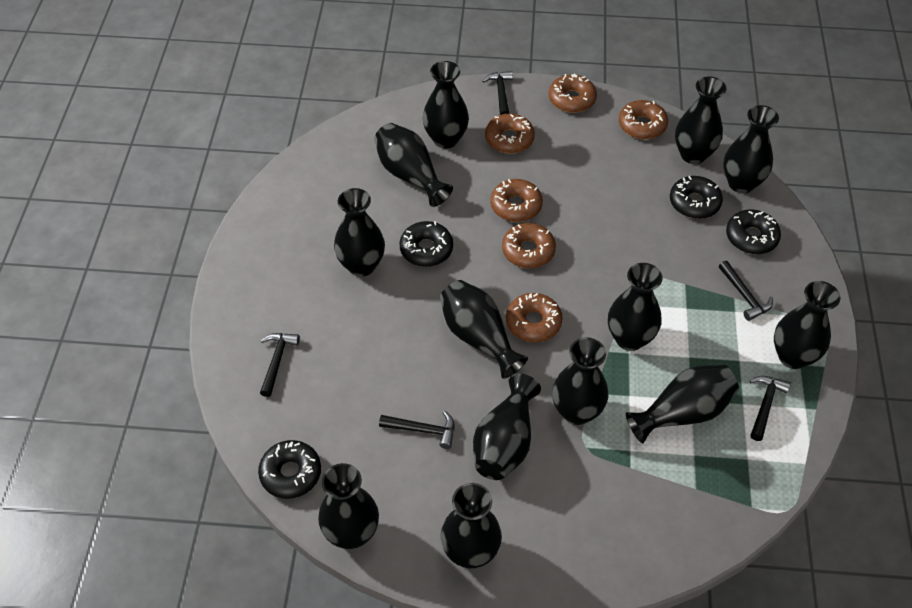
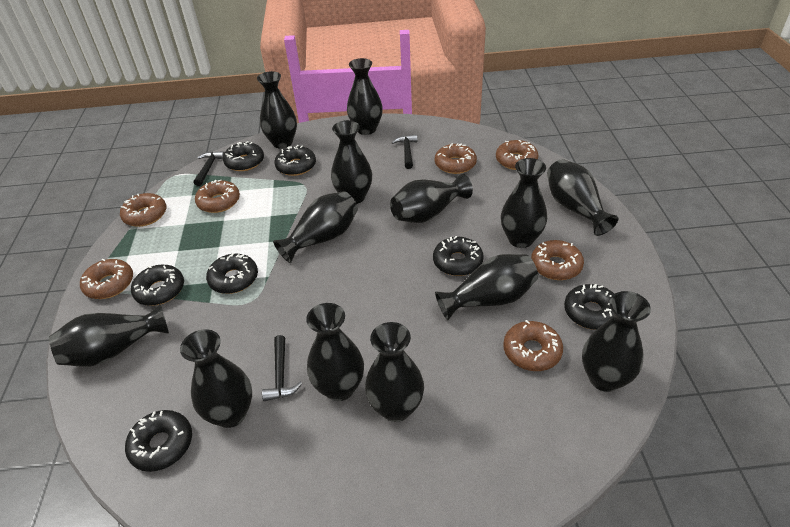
black donut: [258,440,321,499] [399,221,453,267] [670,176,723,219] [726,209,781,254] = 4 -> [125,410,192,472] [131,265,184,306] [206,253,258,294] [223,141,264,171] [274,145,316,176] [433,236,484,276] [564,284,614,330] = 7
black hammer: [260,333,300,397] [379,410,454,449] [482,71,513,115] [719,261,773,321] [749,376,791,441] = 5 -> [194,151,225,186] [262,335,302,401] [392,134,417,169] = 3
brown donut: [485,113,535,154] [491,179,543,222] [502,223,556,268] [506,293,563,342] [549,73,597,113] [619,100,668,139] = 6 -> [80,259,133,299] [120,193,166,227] [195,179,240,213] [435,143,477,174] [496,140,539,170] [503,320,563,371] [531,240,584,280] = 7

